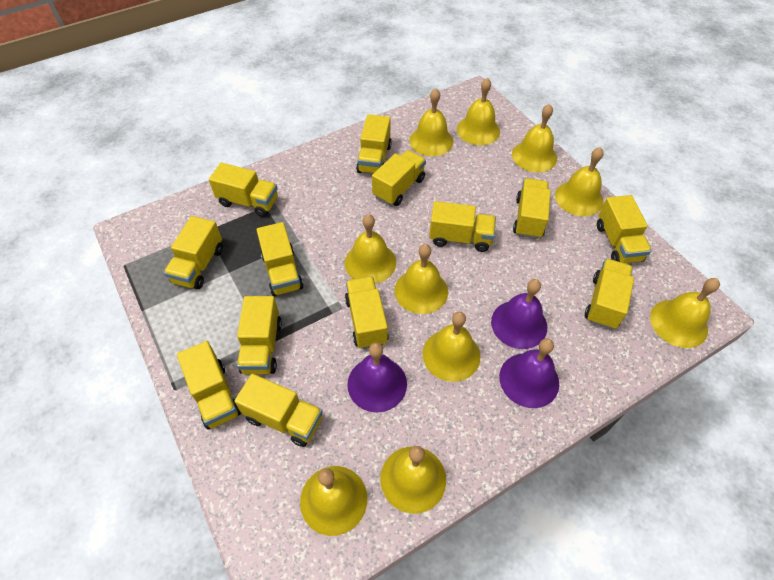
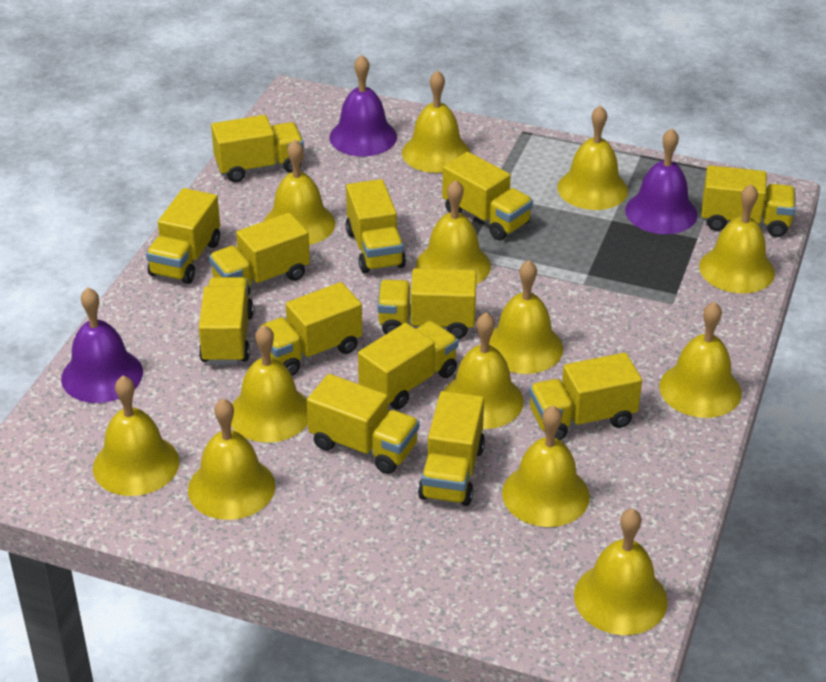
yellow bell: [300,466,367,536] [345,214,396,284] [380,446,446,514] [395,244,448,314] [409,88,453,156] [422,312,480,382] [457,78,500,145] [512,104,557,172] [555,147,604,216] [650,278,720,348] = 10 -> [93,376,180,496] [188,398,275,520] [231,325,308,442] [264,139,335,245] [402,70,470,173] [416,180,491,284] [444,312,523,429] [489,260,563,374] [502,405,590,527] [557,105,628,210] [574,508,668,635] [659,302,742,418] [699,184,775,293] = 13

